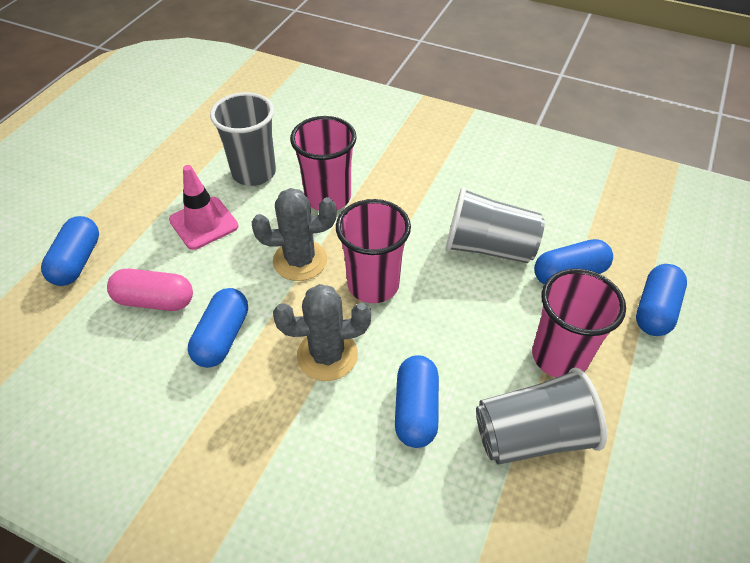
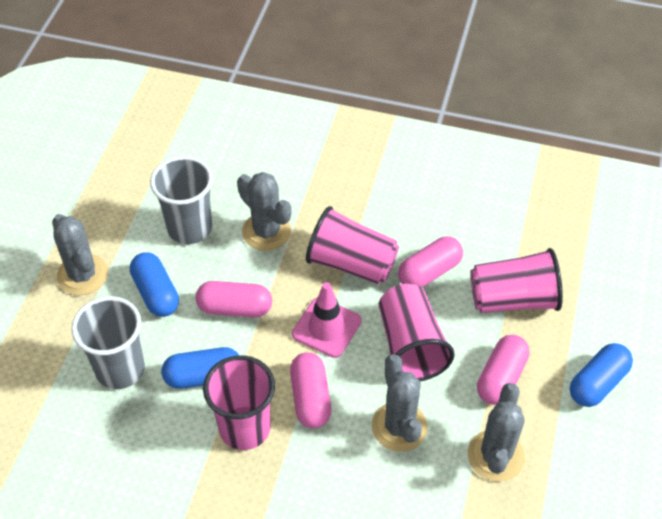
blue capsule: [41,216,99,286] [188,288,248,368] [395,355,439,448] [534,239,613,284] [636,264,687,336] = 5 -> [130,252,179,317] [162,347,239,389] [570,343,633,407] = 3
grey cactus: [252,188,337,281] [273,284,371,381] = 2 -> [52,214,108,295] [237,172,292,251] [372,354,428,452] [468,383,525,482] = 4
grey cup: [210,92,276,186] [445,187,545,263] [476,368,607,465] = 3 -> [71,296,145,389] [150,156,213,244] = 2
pink capsule: [107,269,193,311] = 1 -> [196,281,272,318] [290,352,331,428] [398,236,463,287] [477,335,530,405] = 4
pink cup: [290,116,357,211] [336,199,411,303] [532,269,626,377] = 3 -> [203,355,275,450] [306,206,399,285] [379,284,455,381] [471,248,563,313] = 4

